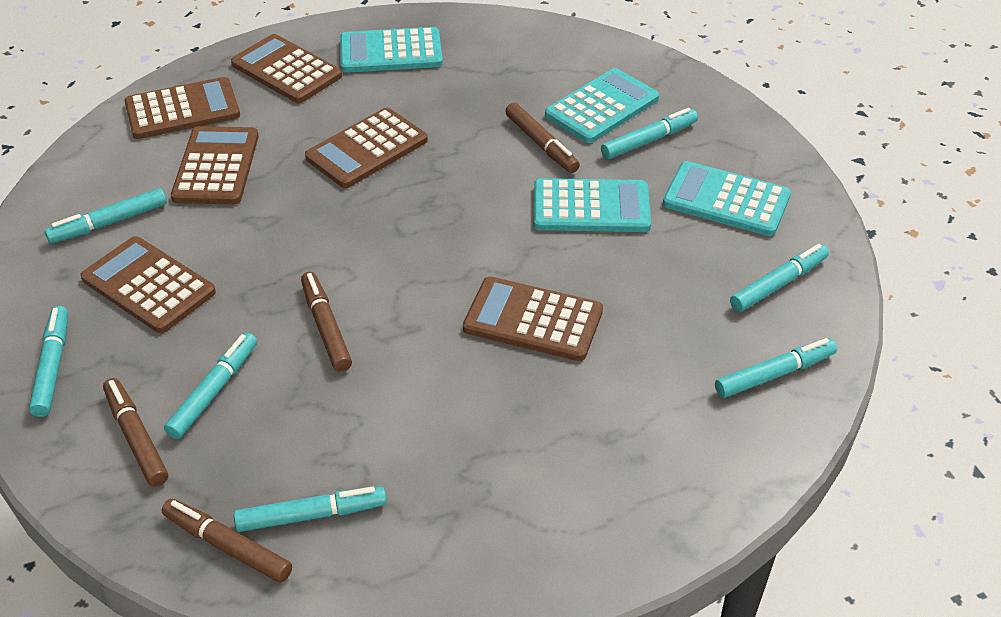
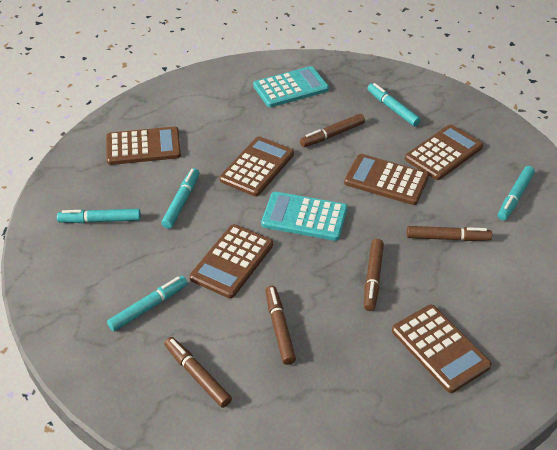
brown marker: [103,378,168,487] [162,499,292,583] [301,272,352,372] [505,103,580,173] = 4 -> [164,337,232,408] [265,286,296,365] [300,114,365,147] [364,239,384,311] [407,226,492,241] = 5
turquoise calculator: [340,27,443,73] [534,178,651,232] [545,68,659,143] [663,161,791,236] = 4 -> [253,66,329,107] [261,192,348,241] = 2
turquoise marker: [29,306,68,417] [45,188,167,243] [164,333,257,439] [234,486,387,532] [601,108,698,159] [715,338,837,398] [730,244,829,312] = 7 -> [57,209,141,223] [107,276,188,331] [161,168,199,229] [367,83,421,126] [498,166,535,221] = 5

